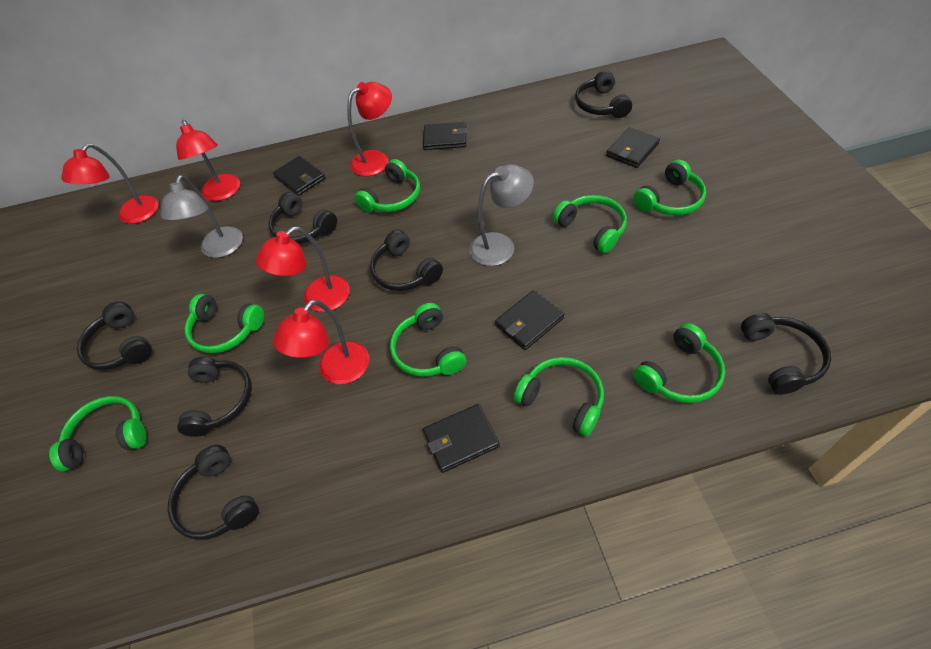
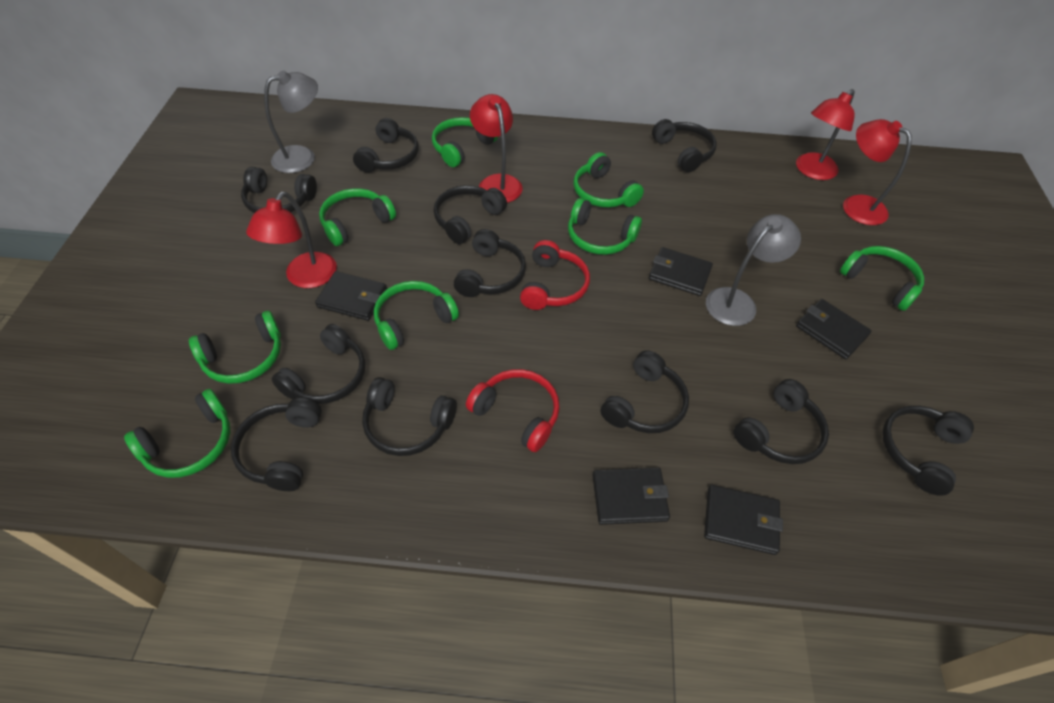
black headphones: [77,302,152,370] [168,445,259,540] [177,357,252,437] [268,192,337,244] [370,230,443,291] [575,70,632,118] [741,313,831,395] = 7 -> [231,398,322,491] [241,167,317,213] [272,324,365,404] [353,118,419,173] [362,377,457,456] [433,185,507,244] [454,229,526,297] [601,350,689,433] [652,119,717,172] [733,379,829,464] [882,406,974,495] = 11
red headphones: none = 0 -> [466,369,560,452] [520,240,590,310] = 2
red lamp: [61,144,159,224] [176,120,240,201] [256,227,350,312] [273,300,369,384] [347,82,392,176] = 5 -> [246,192,337,288] [470,94,523,203] [796,89,855,180] [843,119,912,225] = 4

